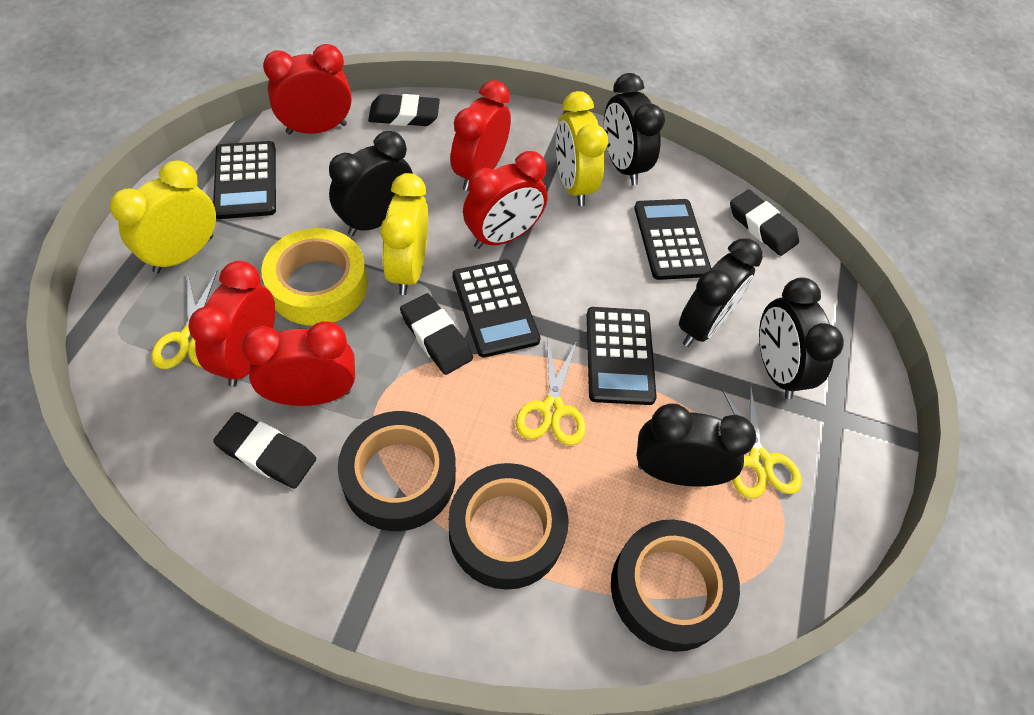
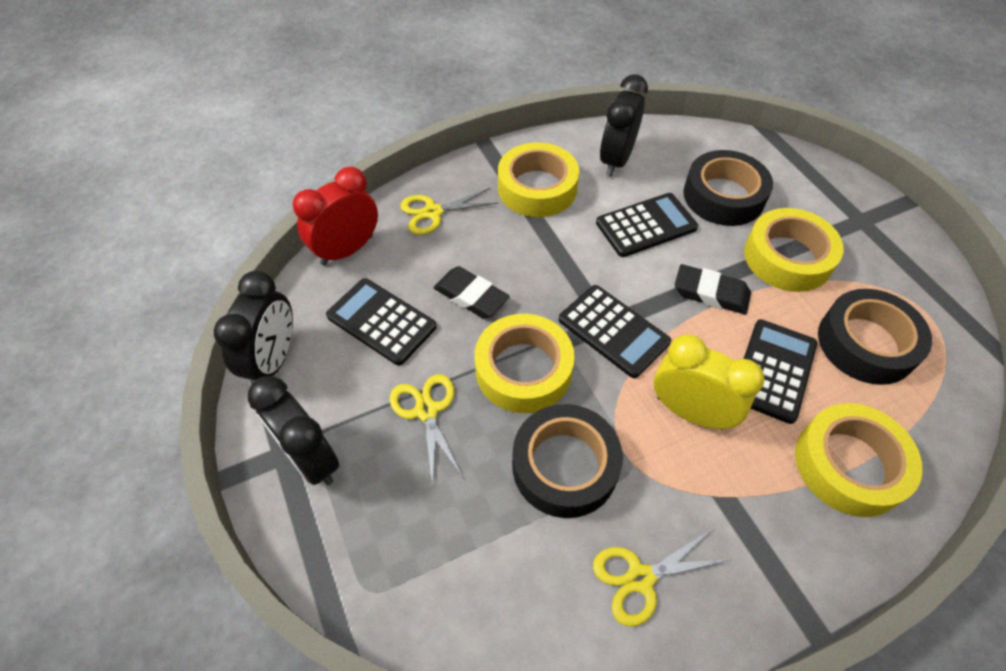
black clock: [329,131,413,236] [604,73,665,185] [637,403,756,487] [679,238,762,347] [759,277,844,399] = 5 -> [214,271,293,380] [248,376,340,485] [600,74,648,176] = 3
black eraser: [213,412,316,489] [368,94,440,126] [400,293,473,375] [730,190,799,256] = 4 -> [434,266,510,318] [675,264,751,314] = 2
red clock: [188,261,275,387] [241,321,355,406] [263,44,352,135] [450,80,511,191] [463,151,548,249] = 5 -> [293,167,378,266] = 1
yellow clock: [110,161,216,273] [380,173,428,295] [556,91,608,206] = 3 -> [654,334,765,429] = 1
yellow tape: [261,228,367,325] = 1 -> [475,314,575,413] [498,142,579,217] [744,208,844,292] [795,403,923,517] = 4

